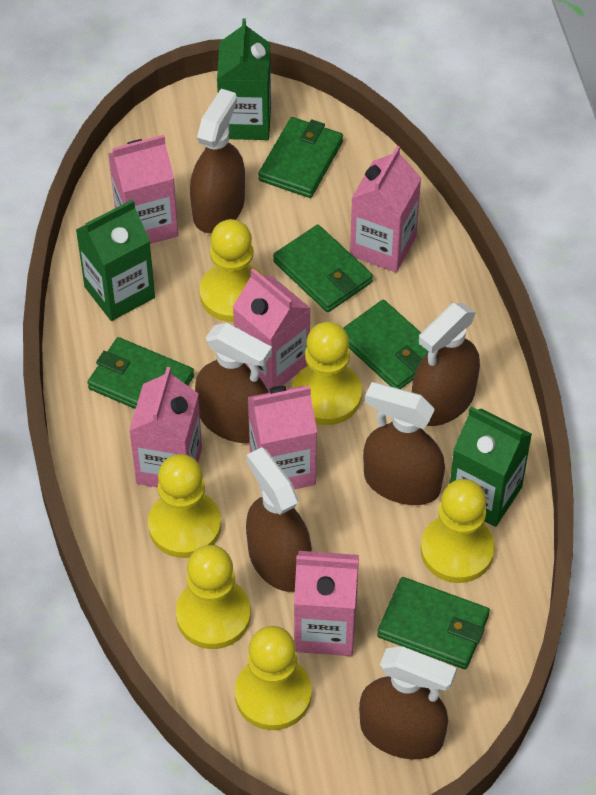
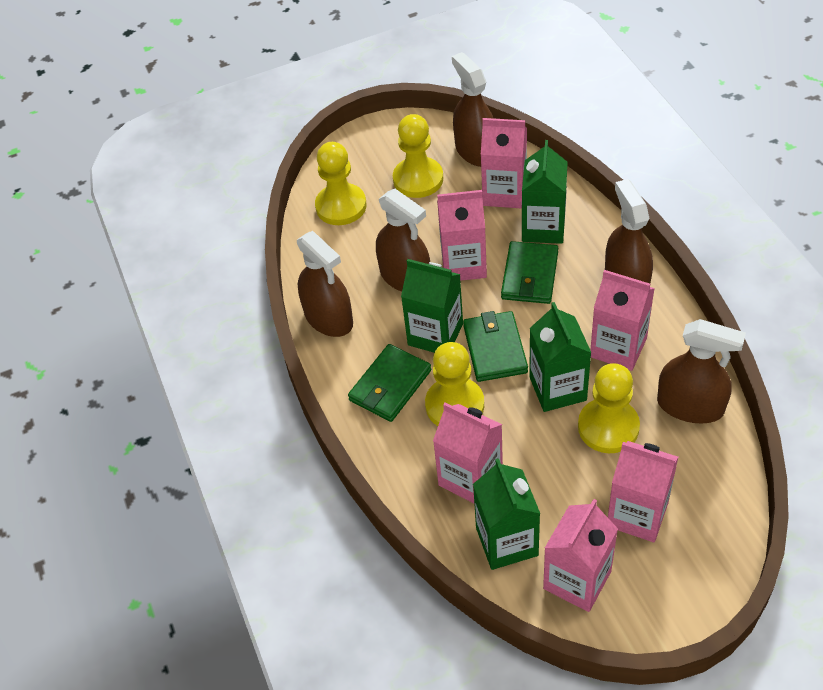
brown spray bottle: [190,89,245,233] [195,323,272,443] [246,447,312,592] [359,646,457,759] [363,382,445,505] [412,303,480,426] = 6 -> [297,231,353,337] [376,189,430,292] [452,52,494,167] [605,179,653,283] [657,319,746,424] = 5
green carton: [76,199,155,321] [217,18,271,140] [450,406,532,527] = 3 -> [401,259,463,353] [473,458,540,570] [522,140,568,244] [529,302,591,412] = 4
green wallet: [87,337,194,409] [258,117,343,198] [273,225,373,312] [343,300,428,389] [377,577,490,669] = 5 -> [348,344,431,422] [463,311,528,382] [501,241,558,304] = 3
yellow pawn: [148,454,221,558] [176,545,251,649] [199,219,262,322] [235,626,312,730] [292,322,362,425] [421,479,495,583] = 6 -> [315,142,367,225] [393,114,443,198] [425,342,484,426] [578,363,640,453] = 4

